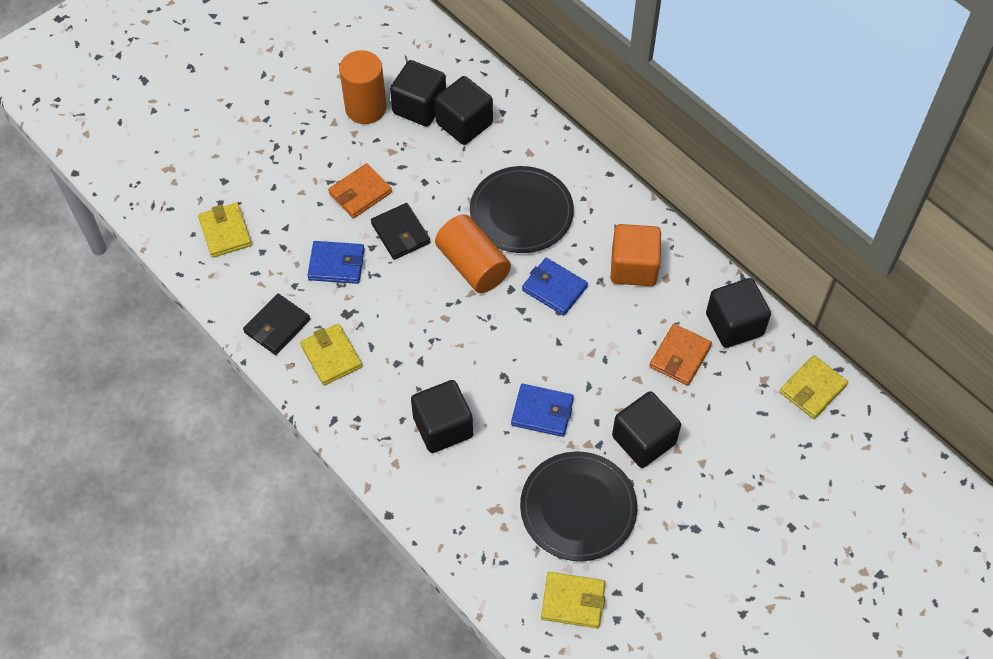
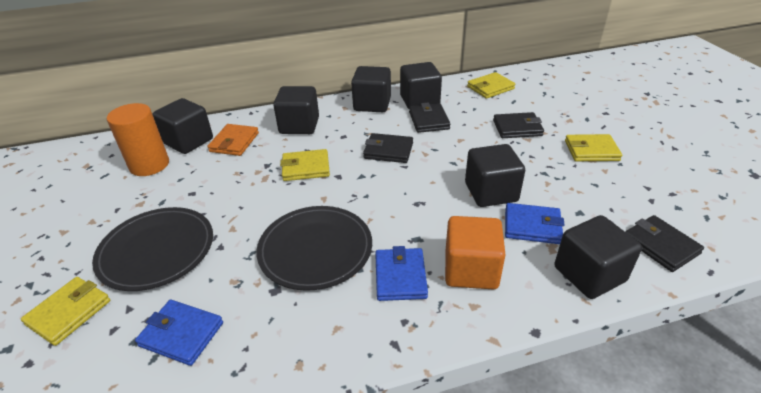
black cube: [390,60,446,127] [411,380,473,453] [435,76,493,145] [612,391,681,468] [706,278,771,348] = 5 -> [153,98,213,154] [273,86,319,134] [351,66,391,112] [400,62,442,109] [465,144,525,207] [555,215,642,299] = 6
black wallet: [243,293,310,355] [371,203,430,260] = 2 -> [363,133,413,163] [409,103,450,133] [493,112,544,138] [625,215,704,272] = 4
orange cylinder: [339,50,387,124] [435,214,511,293] = 2 -> [107,103,169,176] = 1
orange wallet: [328,163,392,218] [649,324,712,386] = 2 -> [207,124,259,156] = 1

